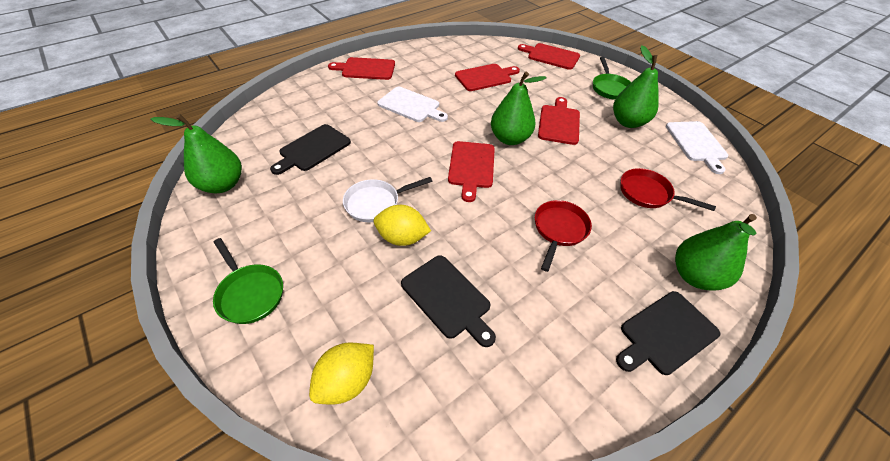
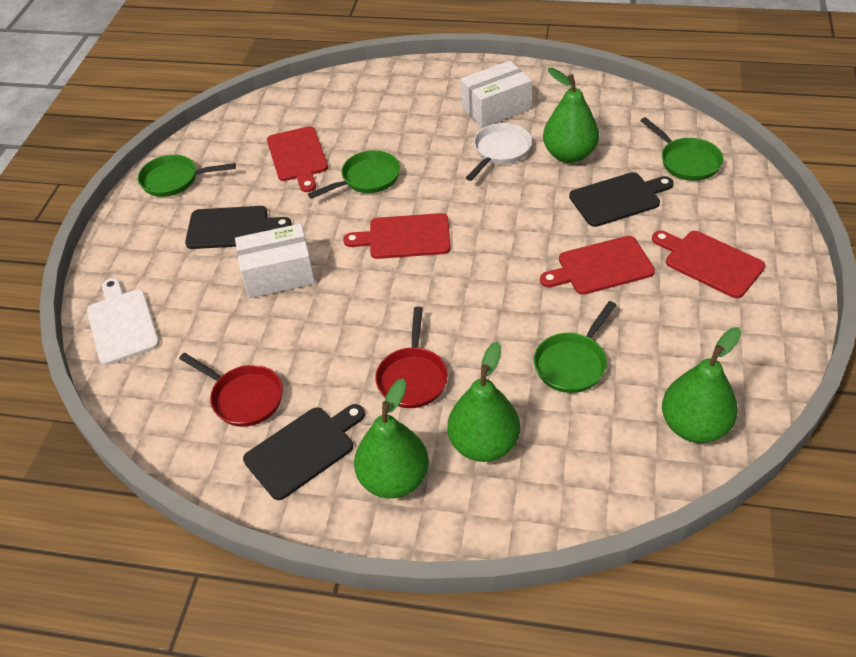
green pan: [213,238,283,324] [593,57,631,100] = 2 -> [138,155,236,197] [308,150,400,199] [534,301,616,393] [640,117,723,181] = 4
red cutting board: [328,57,395,80] [448,141,495,202] [455,64,520,91] [518,43,580,70] [538,97,580,145] = 5 -> [267,126,328,192] [343,213,451,259] [540,236,655,295] [652,231,765,298] = 4
white box: none = 0 -> [235,224,315,298] [461,61,532,128] = 2
white cutting board: [377,87,448,122] [666,121,728,174] = 2 -> [87,278,160,365] = 1
yellow lemon: [309,343,374,405] [374,205,431,246] = 2 -> none = 0

